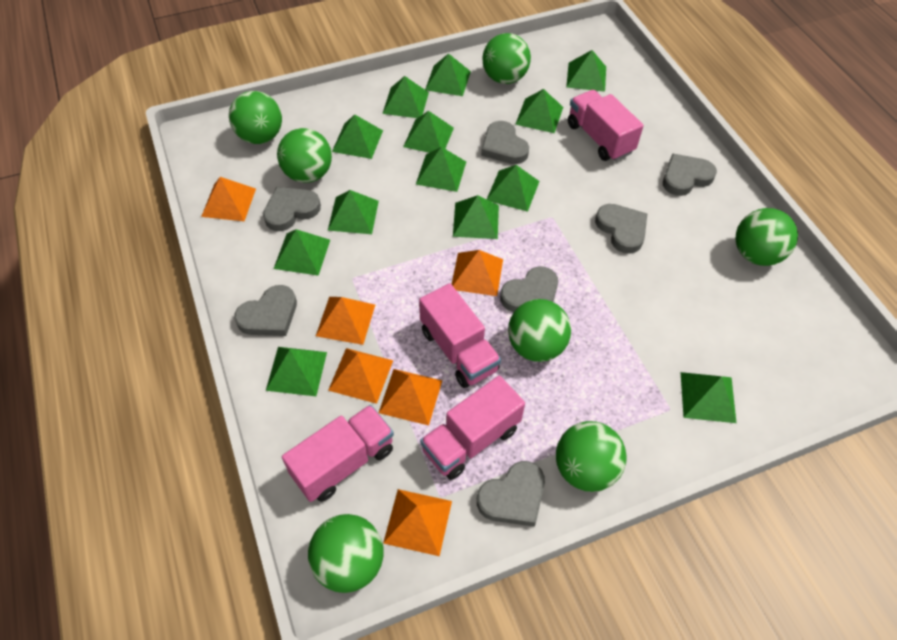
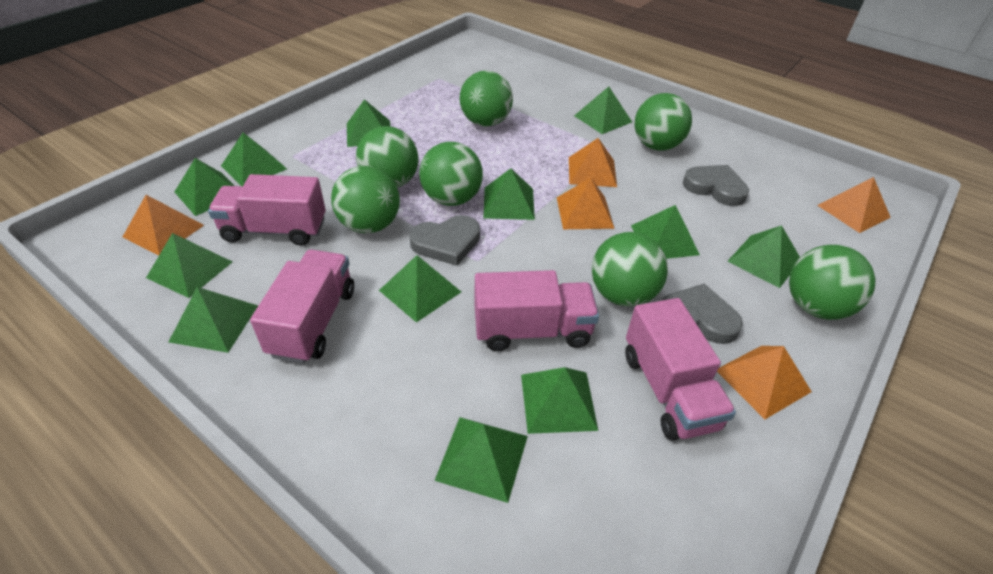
green pyramid: [266,347,327,396] [274,229,330,276] [328,190,379,234] [332,114,383,159] [383,76,429,118] [403,111,454,153] [416,147,466,192] [425,53,471,96] [453,195,499,239] [487,165,540,212] [515,89,563,133] [566,50,606,92] [681,372,736,423] = 13 -> [146,233,232,298] [169,287,258,353] [175,158,235,216] [221,133,287,186] [347,99,391,147] [379,255,461,323] [435,417,528,503] [484,168,535,220] [521,367,598,434] [574,86,632,134] [631,205,700,259] [727,225,800,288] = 12
grey heart: [234,285,297,336] [263,187,321,231] [477,461,545,527] [481,121,529,164] [500,267,558,312] [595,204,648,254] [663,153,717,196] = 7 -> [409,215,480,266] [661,283,743,344] [683,165,749,206] = 3
orange pyramid: [201,177,256,221] [316,297,375,345] [328,348,393,404] [379,369,442,425] [383,489,452,556] [452,250,503,296] = 6 -> [123,195,204,256] [557,178,615,229] [569,138,617,187] [717,346,812,419] [817,177,891,233] = 5

